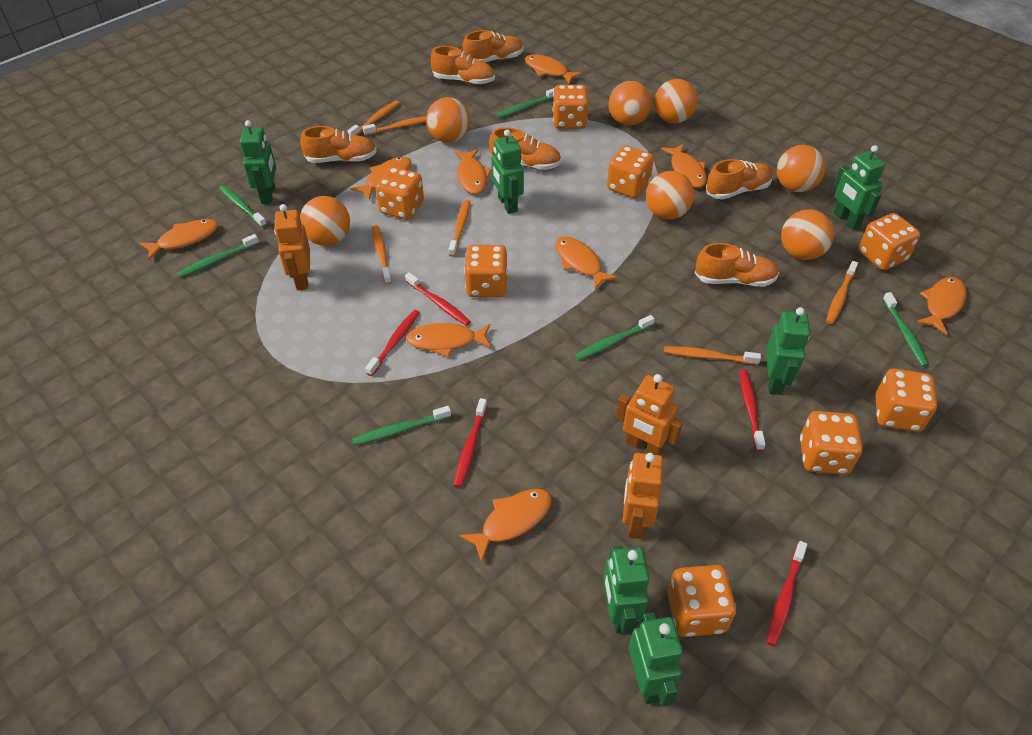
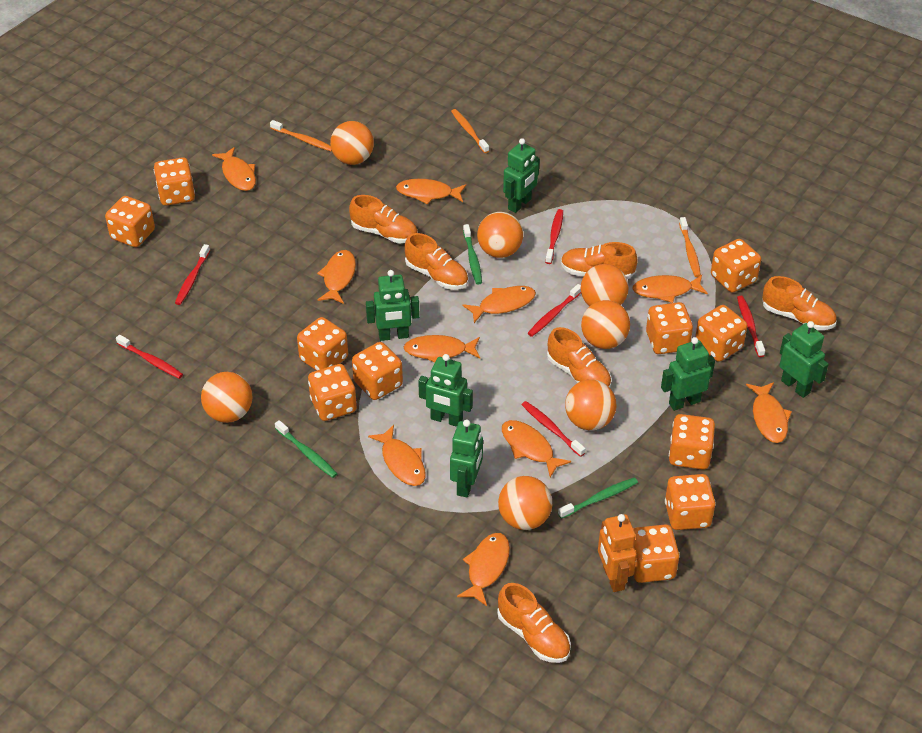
green toothbrush: [177,234,259,278] [219,185,267,228] [352,406,451,446] [497,88,554,118] [574,315,655,361] [883,292,929,367] = 6 -> [275,420,337,478] [463,224,482,285] [558,477,638,519] = 3
orange dice: [375,167,424,220] [464,245,508,297] [553,85,588,129] [607,146,654,198] [667,565,736,637] [800,411,863,475] [858,213,920,270] [875,369,937,432] = 8 -> [105,196,155,247] [154,157,195,206] [297,317,348,371] [308,364,357,421] [352,342,403,400] [634,524,680,583] [646,302,693,354] [665,474,716,530] [669,414,715,470] [695,305,748,362] [711,239,761,293] = 11
orange fish: [139,219,218,260] [350,157,412,200] [406,323,491,357] [454,149,492,194] [459,489,552,563] [525,54,582,84] [555,236,618,289] [661,144,707,188] [916,277,966,335] = 9 -> [212,147,256,191] [317,250,356,304] [368,425,426,486] [396,179,466,204] [404,335,480,362] [457,533,510,606] [462,286,536,323] [502,420,571,477] [632,275,708,303] [746,382,792,443] = 10
orange robot: [274,204,310,290] [616,374,683,455] [623,453,663,539] = 3 -> [598,514,637,592] = 1
orange toothbrush: [347,101,400,135] [363,116,426,135] [372,225,392,284] [448,200,471,257] [664,346,761,365] [826,261,858,324] = 6 -> [270,120,332,151] [451,109,489,153] [679,217,701,277] = 3
red toothbrush: [365,310,420,376] [405,272,471,326] [453,398,487,488] [739,369,766,451] [766,541,807,647] = 5 -> [116,335,183,379] [175,244,210,305] [522,401,585,457] [528,284,581,337] [545,209,563,264] [737,296,765,357] = 6

